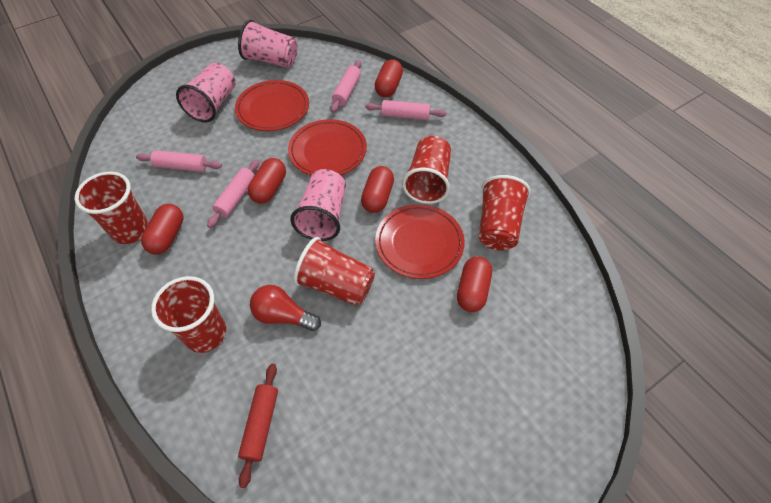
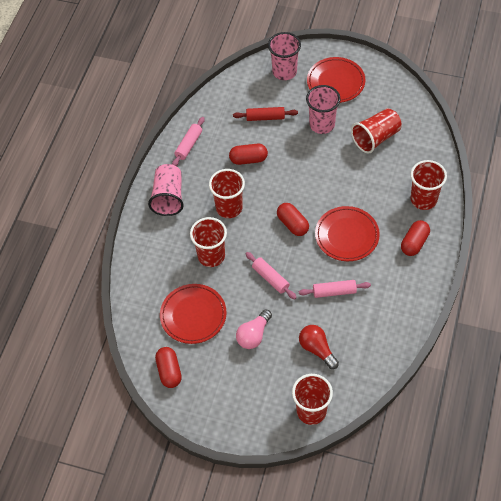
pink light bulb: none = 0 -> [236,309,272,349] = 1
pink rolling pin: [136,150,222,172] [207,159,259,228] [331,60,361,113] [365,100,447,120] = 4 -> [172,117,205,166] [246,252,297,299] [299,280,371,298] = 3
red capsule: [141,204,184,255] [248,158,286,204] [361,166,394,213] [375,59,403,97] [457,256,492,312] = 5 -> [155,347,182,388] [229,144,268,165] [277,203,309,236] [401,220,430,256] = 4

